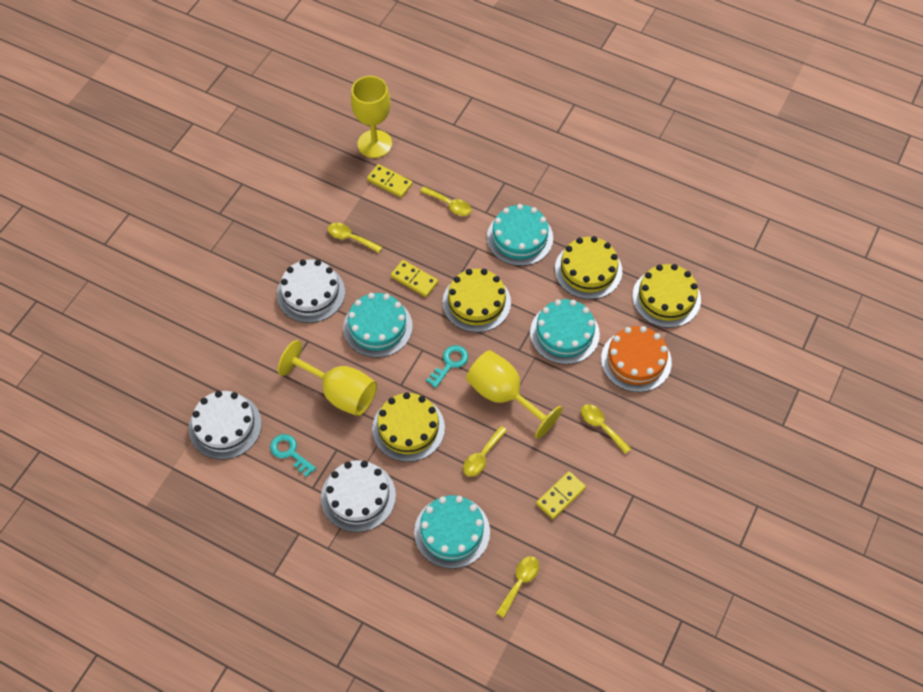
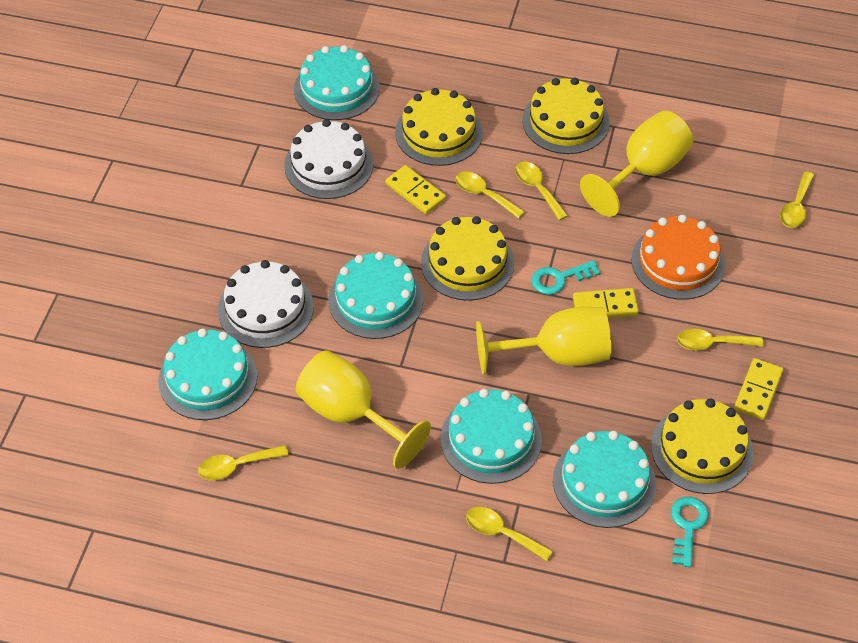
turquoise cake: [343,293,413,358] [414,495,490,569] [487,204,553,266] [530,299,600,364] = 4 -> [158,329,257,420] [294,45,379,120] [328,252,424,339] [440,389,542,484] [553,431,656,528] = 5
white cake: [189,391,262,460] [277,259,345,323] [321,460,396,532] = 3 -> [218,260,314,348] [284,119,373,199] = 2
yellow spoon: [328,223,382,253] [420,186,472,216] [463,426,507,477] [496,556,539,618] [581,404,631,454] = 5 -> [198,445,289,480] [455,172,525,219] [466,507,553,561] [515,162,568,220] [677,329,763,350] [780,171,814,228] = 6

